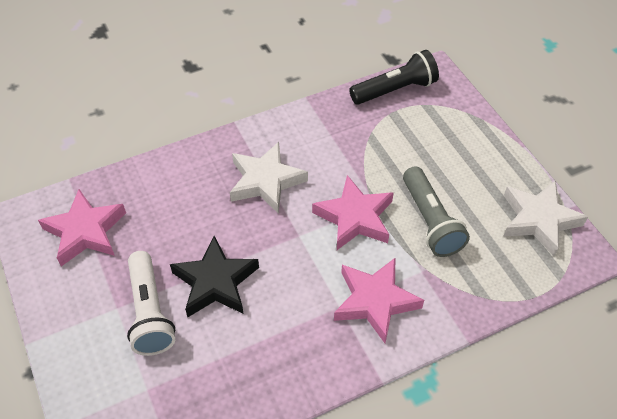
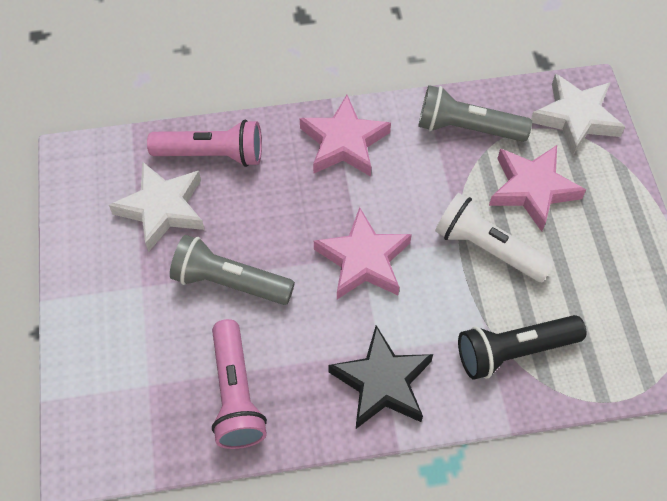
grey flashlight: [403,167,470,257] = 1 -> [170,235,295,305] [418,85,532,142] = 2
pink flashlight: none = 0 -> [147,120,262,167] [212,319,267,449] = 2

